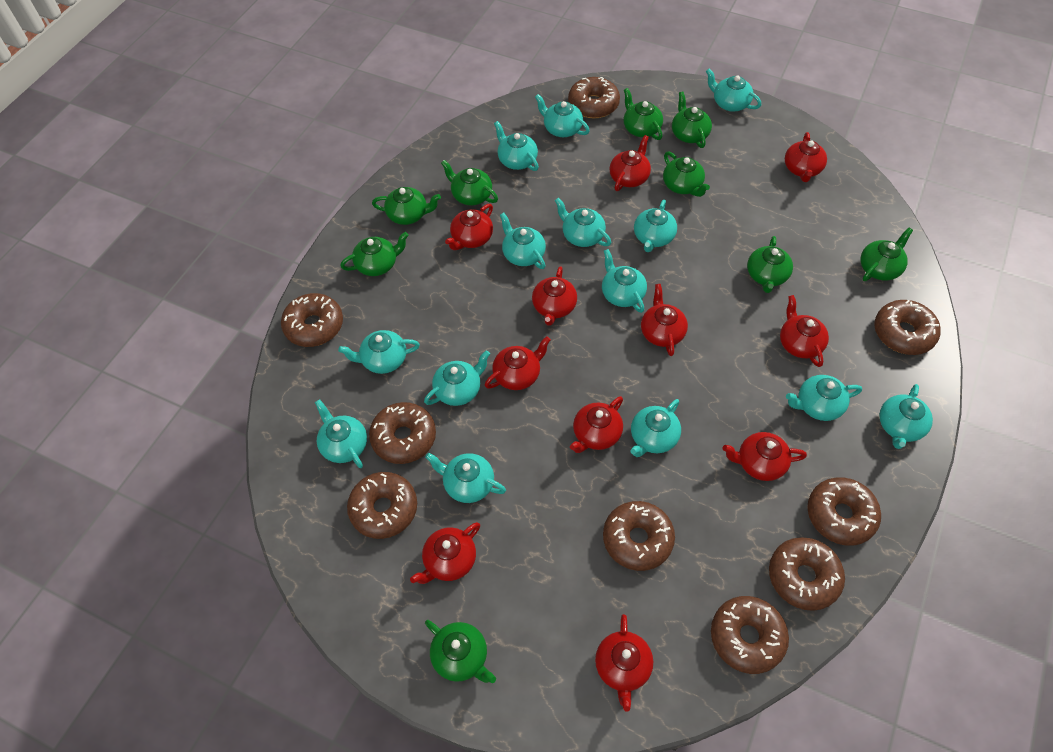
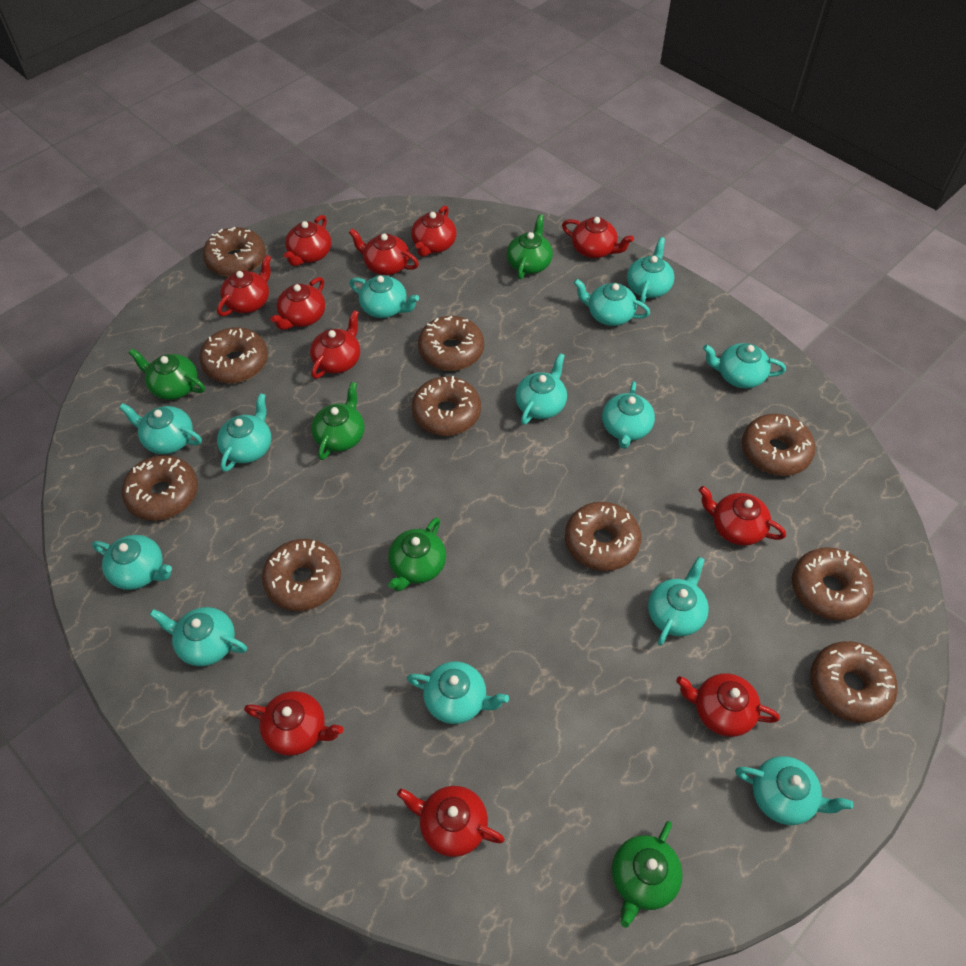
brown donut: [281,293,343,347] [347,472,417,539] [369,402,436,464] [568,77,620,118] [603,501,675,571] [711,596,789,674] [769,537,845,611] [807,477,881,546] [874,300,941,355] = 9 -> [122,455,198,521] [199,327,268,383] [203,227,266,277] [262,539,341,611] [412,376,481,436] [418,316,484,371] [565,502,641,571] [742,414,816,476] [792,547,874,621] [810,641,898,723] = 10
green teapot: [340,232,409,276] [372,187,441,225] [425,620,496,683] [441,160,498,205] [624,88,663,140] [663,151,710,197] [672,91,712,148] [747,236,793,293] [860,228,913,281] = 9 -> [129,349,205,400] [311,382,365,460] [388,517,446,591] [507,214,553,279] [612,821,683,927] = 5
turquoise teapot: [315,399,367,468] [338,330,420,374] [424,350,490,406] [425,453,506,503] [494,121,539,171] [500,213,546,269] [535,94,590,137] [555,197,611,247] [602,249,647,313] [630,399,681,457] [634,200,677,252] [706,68,761,112] [786,375,862,421] [879,384,933,449] = 14 -> [92,535,172,590] [119,403,202,454] [149,607,247,666] [217,393,271,472] [349,275,419,318] [407,661,509,724] [515,353,567,425] [574,279,650,326] [602,381,655,449] [627,237,674,303] [648,557,709,646] [703,343,786,388] [735,756,853,825] = 13

